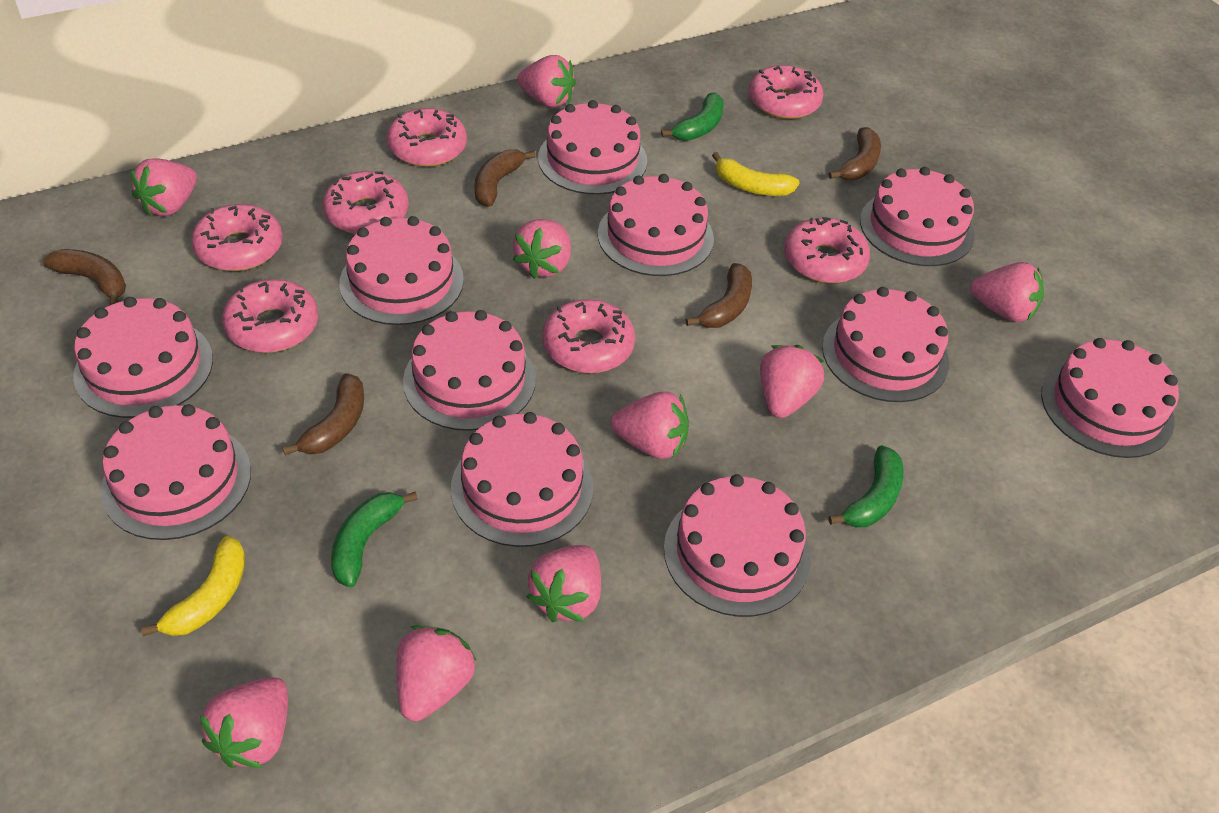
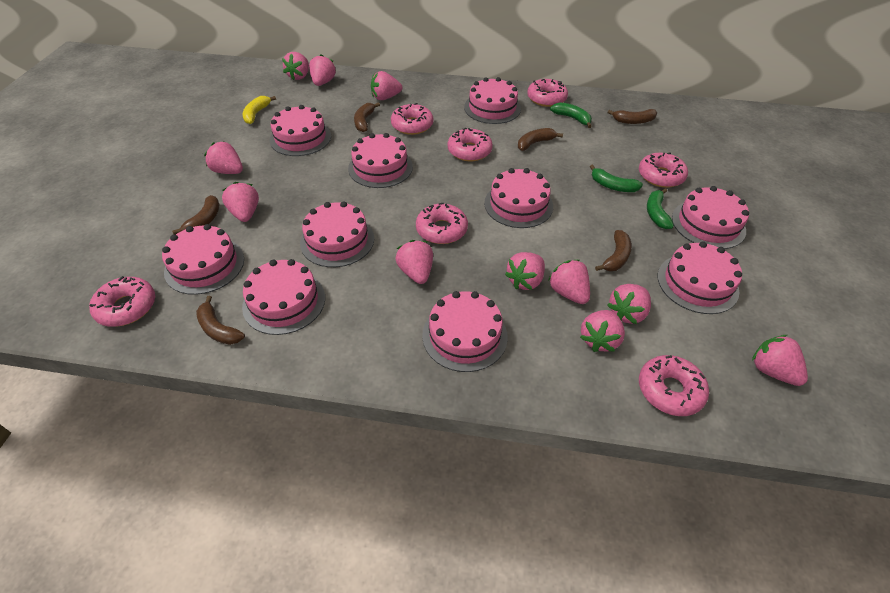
brown banana: [43,249,126,306] [282,373,364,455] [474,149,536,207] [685,263,752,328] [828,127,881,180] = 5 -> [172,195,219,235] [196,296,245,345] [354,102,380,132] [518,128,563,151] [595,230,632,271] [607,109,657,124] = 6
pink cake: [73,297,213,418] [101,404,251,540] [339,216,464,325] [403,310,536,431] [451,412,593,547] [538,100,647,195] [598,174,714,276] [664,474,811,617] [822,287,949,402] [860,167,975,266] [1041,338,1179,458] = 11 -> [162,224,244,295] [242,259,325,335] [270,105,331,156] [300,201,374,267] [348,133,413,188] [422,291,508,372] [464,77,521,124] [484,168,553,228] [658,241,742,314] [672,186,749,249] = 10
pink strawberry: [131,158,197,216] [200,677,288,768] [396,625,476,721] [513,219,571,279] [517,55,576,108] [526,545,601,622] [611,392,689,459] [760,345,824,418] [970,262,1044,322] = 9 -> [204,141,243,174] [222,182,259,222] [282,52,309,80] [309,54,336,86] [371,71,402,100] [395,240,433,284] [505,252,545,290] [548,260,590,304] [580,310,625,352] [607,284,651,324] [752,335,808,386] = 11
yellow banana: [141,536,245,636] [712,152,800,196] = 2 -> [243,96,276,124] = 1

